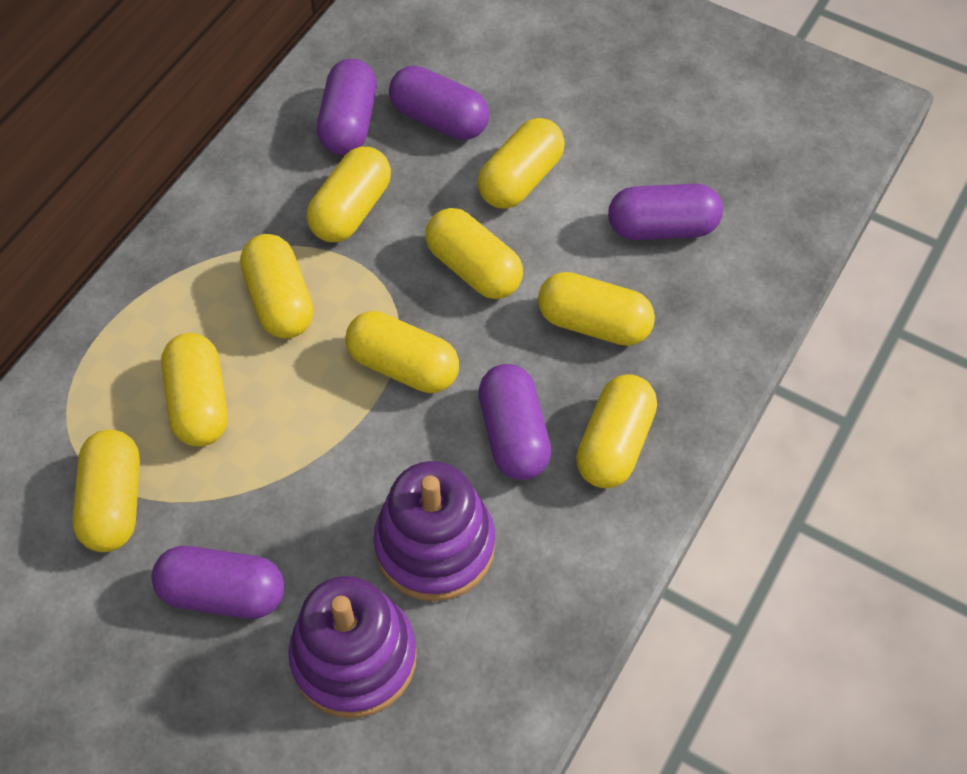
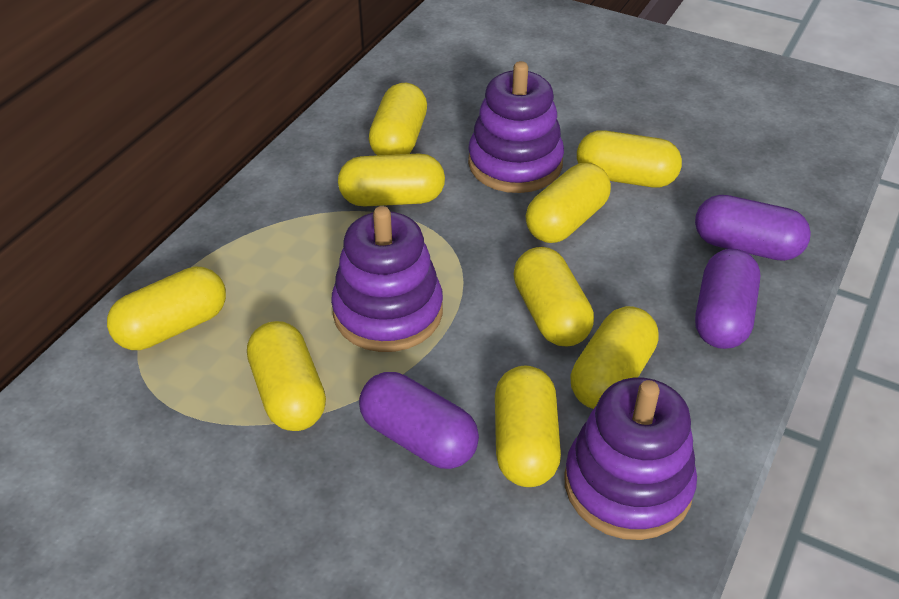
purple capsule: [151,546,285,619] [317,59,377,155] [389,66,489,140] [478,364,551,480] [608,184,723,240] = 5 -> [359,372,479,469] [695,195,811,261] [695,249,760,349] = 3
purple stacking toy: [288,576,417,718] [373,461,495,601] = 2 -> [331,206,443,352] [468,61,564,193] [564,378,697,540] = 3

